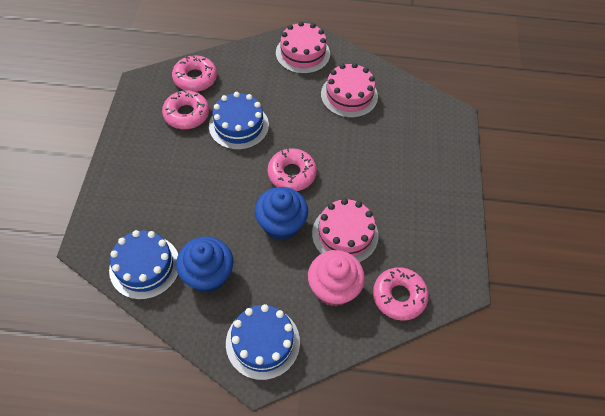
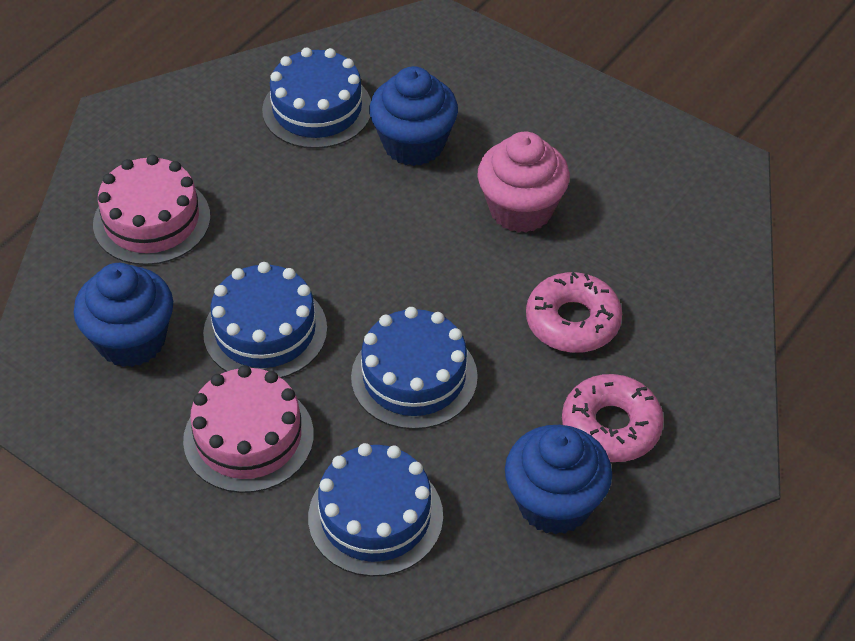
blue cake: [109,230,178,300] [209,92,269,150] [226,304,300,380] = 3 -> [203,262,327,378] [262,47,371,149] [308,443,443,577] [351,307,478,429] = 4
blue cupcake: [176,236,233,293] [255,187,308,241] = 2 -> [73,263,173,367] [369,66,458,166] [505,425,612,535] = 3
pink cake: [276,21,330,74] [312,198,378,262] [321,63,378,118] = 3 -> [93,155,211,265] [183,365,314,493] = 2
pink donut: [162,90,209,129] [172,55,217,92] [268,148,317,191] [373,267,429,321] = 4 -> [526,272,622,353] [562,374,664,462] = 2

